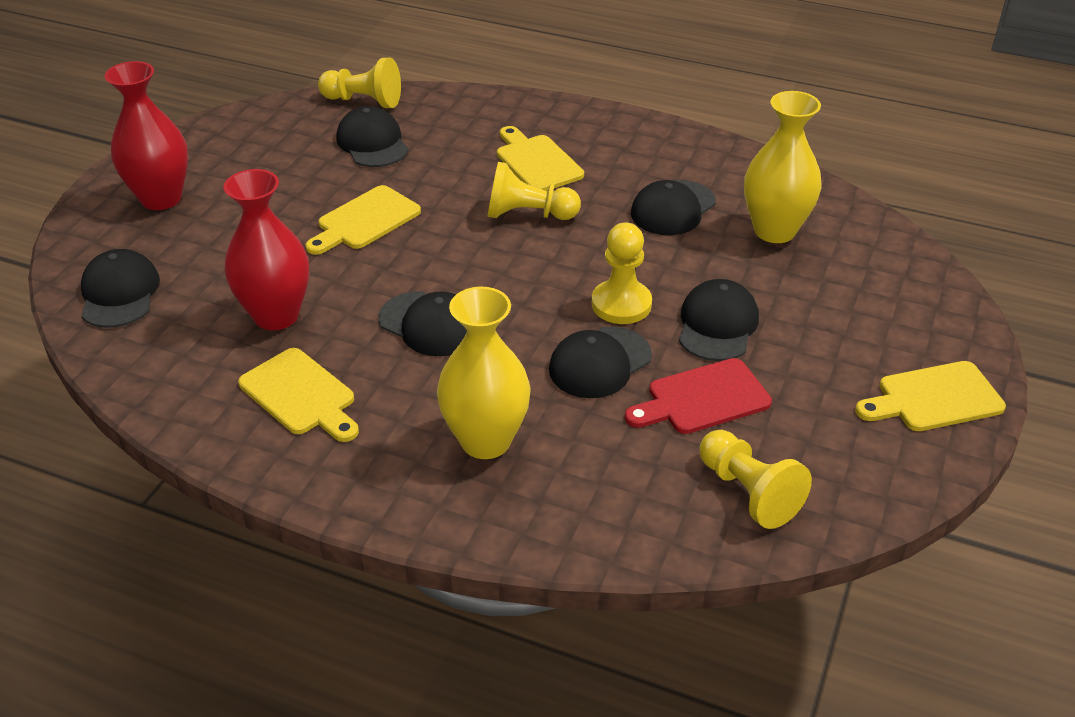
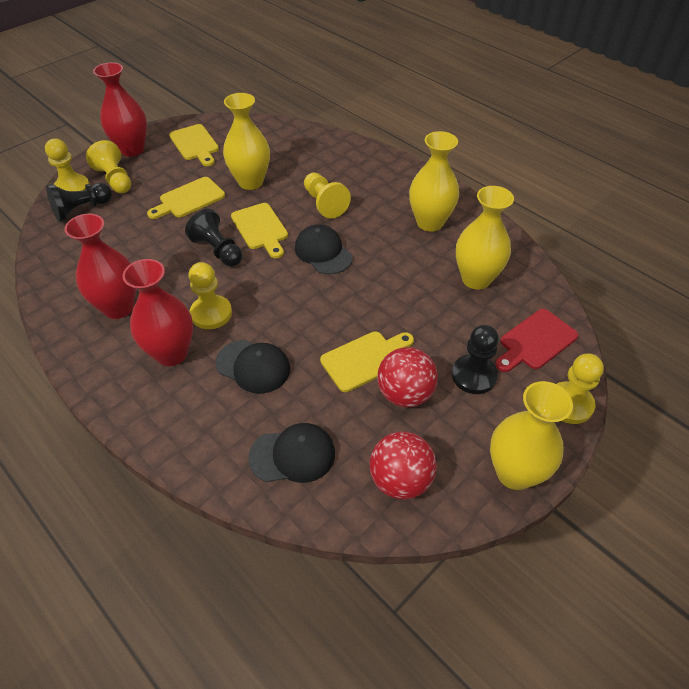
black cap: [81,249,160,328] [336,106,409,167] [379,291,467,356] [549,327,652,398] [631,180,716,235] [679,279,759,361] = 6 -> [215,340,290,394] [248,423,335,483] [295,224,353,274] = 3
black pawn: none = 0 -> [46,183,112,222] [185,209,242,267] [452,325,499,394] = 3
red ball: none = 0 -> [370,432,437,500] [377,347,438,407] = 2
red vase: [105,61,188,210] [223,169,309,330] = 2 -> [64,214,136,319] [93,62,147,157] [123,259,193,366] = 3
yellow pawn: [318,57,401,108] [488,162,581,220] [592,223,652,324] [700,430,812,529] = 4 -> [45,139,90,191] [86,140,131,193] [189,262,232,329] [304,172,351,218] [557,354,604,424] = 5
yellow vase: [437,287,531,459] [744,91,821,243] = 2 -> [223,93,270,190] [409,131,459,232] [456,186,514,290] [490,381,573,490] = 4

